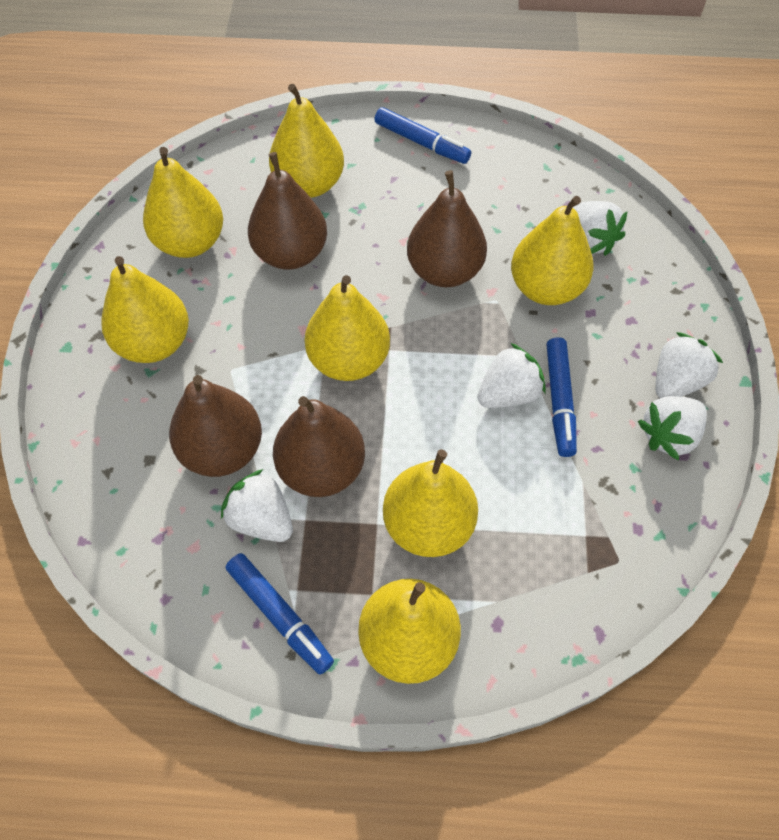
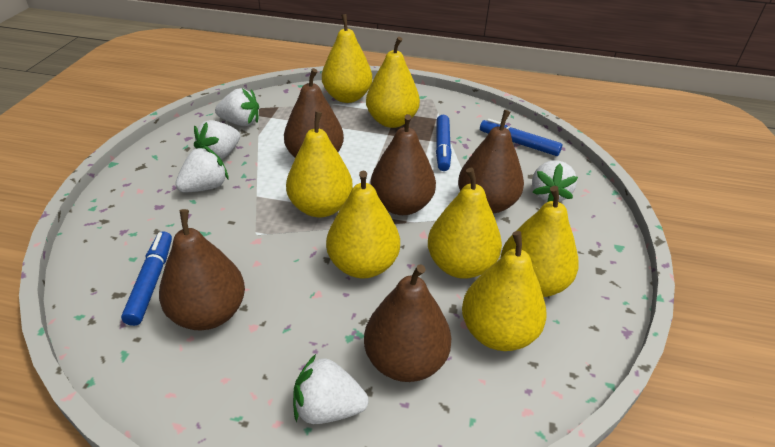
brown pear: [169,375,262,477] [248,152,327,270] [273,396,365,497] [407,170,487,287] = 4 -> [159,209,245,330] [284,68,344,158] [364,264,451,382] [370,114,436,215] [458,110,524,214] = 5

